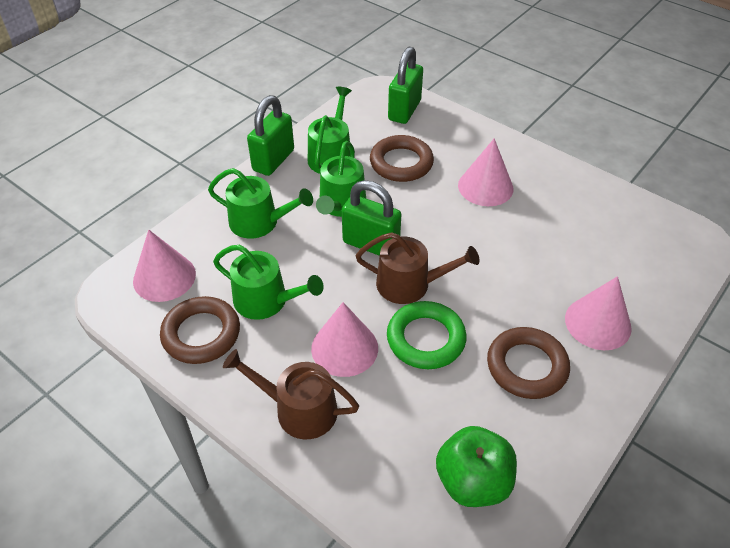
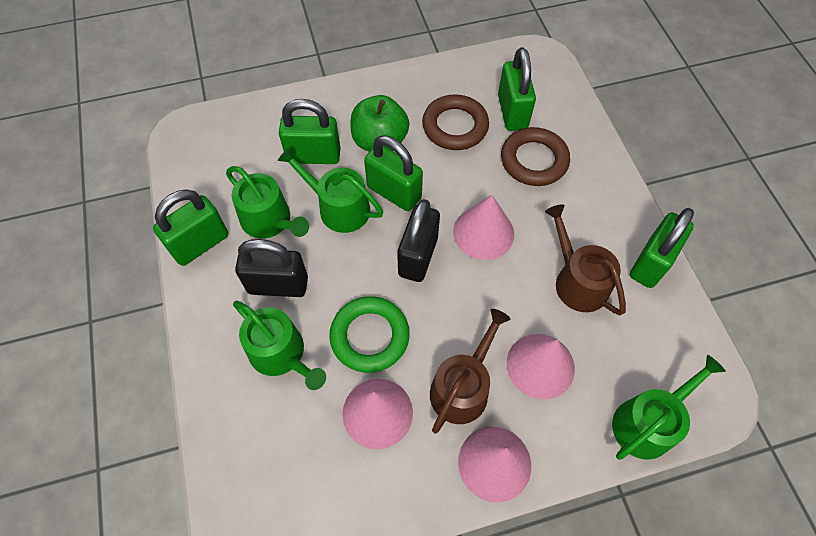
black padlock: none = 0 -> [235,239,308,297] [397,199,440,282] = 2
brown ring: [160,296,240,364] [370,135,434,182] [487,327,570,399] = 3 -> [422,94,489,150] [501,127,570,186] = 2
green padlock: [247,95,294,176] [342,180,402,256] [388,47,423,124] = 3 -> [153,189,228,266] [279,99,341,164] [364,136,423,211] [498,47,536,131] [630,208,694,288] = 5

